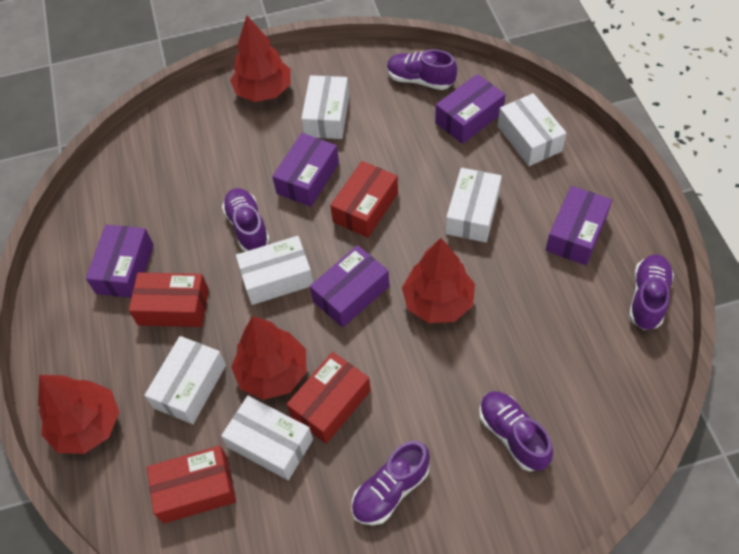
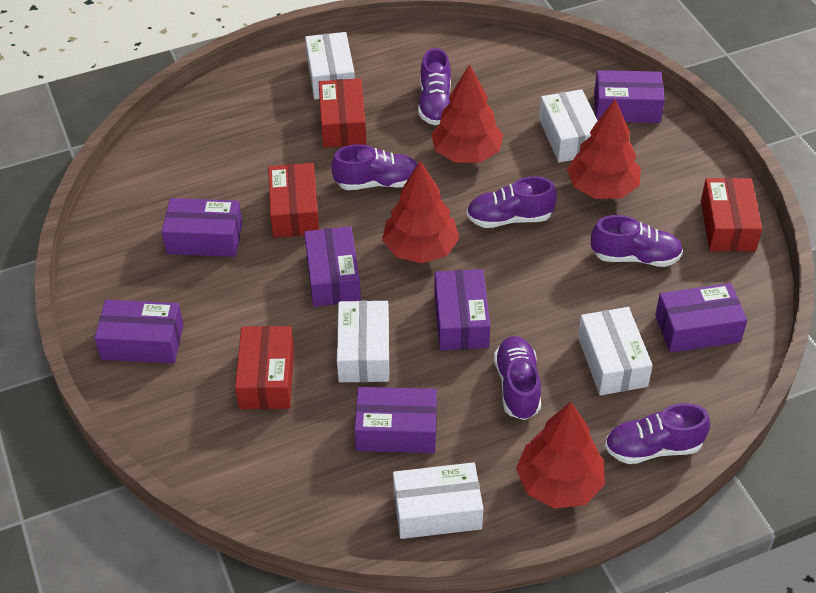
purple box: [86,225,154,298] [272,133,339,207] [310,245,389,328] [435,74,505,144] [546,186,612,265] = 5 -> [95,300,184,363] [162,198,242,257] [304,226,361,307] [354,387,437,453] [435,269,490,350] [594,70,665,123] [655,283,747,353] = 7
purple shoe: [222,188,270,252] [351,441,430,525] [387,49,457,90] [479,391,553,471] [629,254,674,330] = 5 -> [331,144,417,190] [418,48,451,125] [466,176,557,228] [494,336,541,420] [591,215,683,267] [605,403,710,464] = 6
white box: [144,336,226,424] [221,396,313,480] [236,236,313,305] [301,75,349,139] [446,168,502,243] [498,93,567,166] = 6 -> [305,32,355,99] [337,301,389,382] [393,462,483,539] [539,89,597,162] [578,307,653,395] = 5

